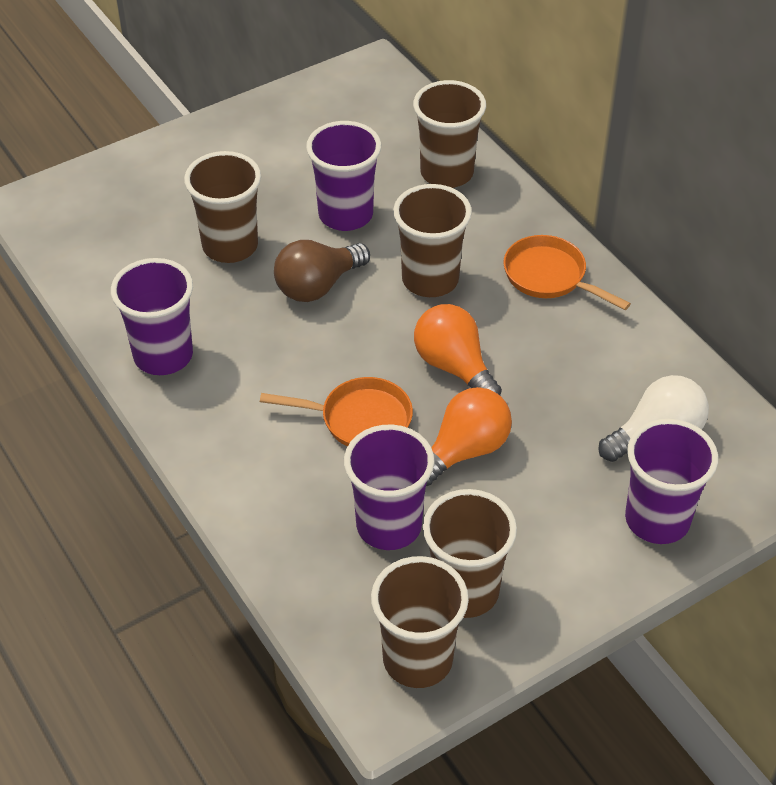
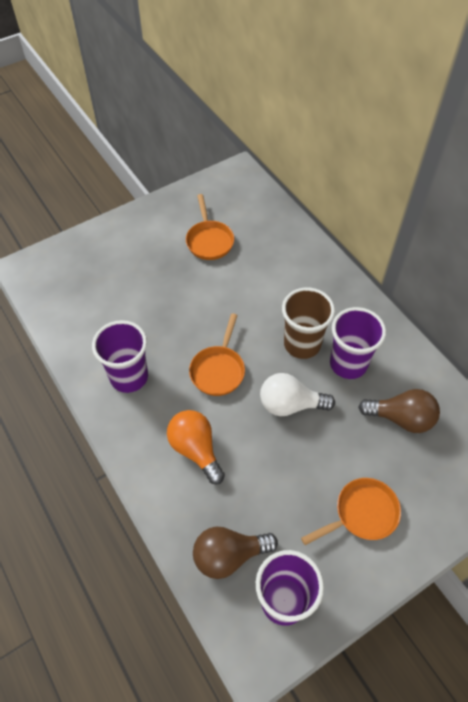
brown cup: [184,151,261,263] [371,556,469,688] [393,184,472,297] [413,80,486,188] [423,489,517,618] = 5 -> [282,288,335,359] = 1
brown light bulb: [274,240,370,302] = 1 -> [193,527,278,579] [358,389,440,433] = 2
orange light bulb: [414,304,502,395] [426,387,512,486] = 2 -> [167,410,225,485] = 1
orange pan: [260,377,413,447] [503,235,631,310] = 2 -> [186,194,234,260] [189,313,245,396] [301,478,401,545] = 3
purple cup: [111,258,193,375] [306,121,381,231] [344,424,435,550] [625,419,718,544] = 4 -> [92,320,148,393] [256,550,324,626] [330,307,386,379] = 3

